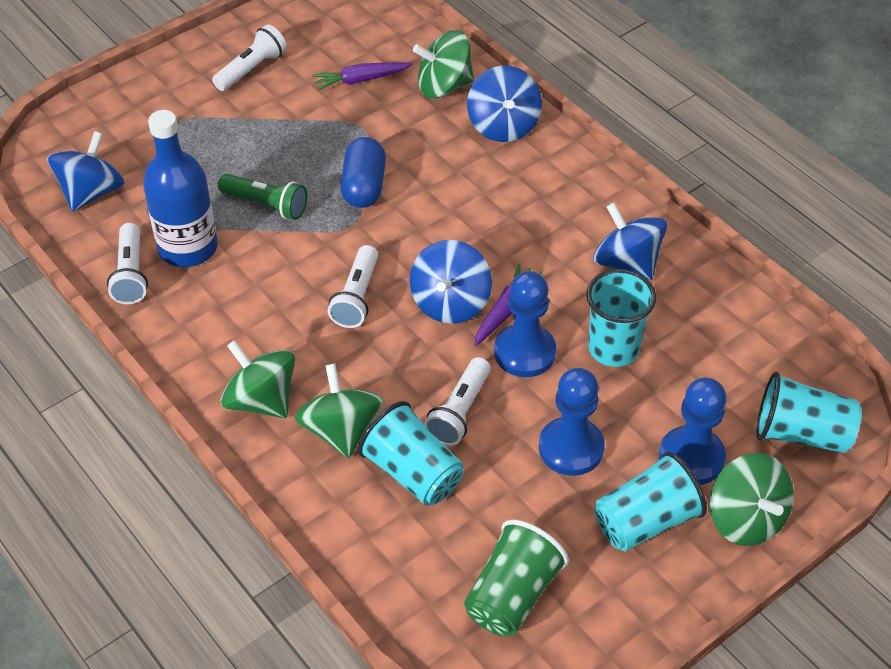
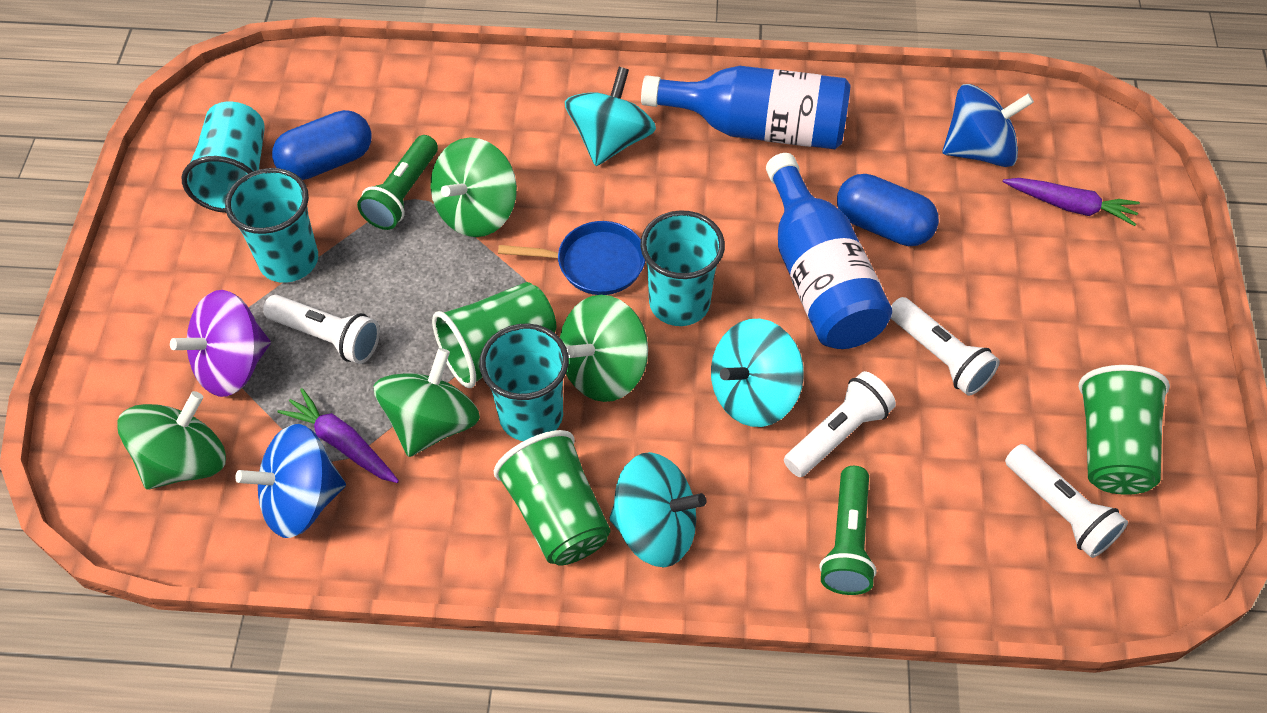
blue bottle: [143,110,218,267] = 1 -> [641,66,851,149] [766,153,892,349] = 2
blue capsule: [340,137,386,208] = 1 -> [272,110,372,180] [837,174,939,246] = 2
blue pan: none = 0 -> [498,221,645,295] = 1
blue pawn: [494,271,556,377] [539,368,605,476] [659,378,727,485] = 3 -> none = 0
blue spinning top: [47,131,125,212] [410,240,492,324] [467,66,542,142] [594,203,668,280] = 4 -> [235,424,346,538] [943,84,1034,167] = 2
green cup: [464,520,569,636] = 1 -> [432,282,556,388] [494,430,610,565] [1079,365,1170,495] = 3
green flashlight: [218,174,307,220] = 1 -> [357,135,438,230] [819,466,877,595] = 2
purple spinning top: none = 0 -> [170,290,271,397] = 1
turquoise spinning top: none = 0 -> [565,67,656,166] [609,452,706,567] [711,319,804,427] = 3

